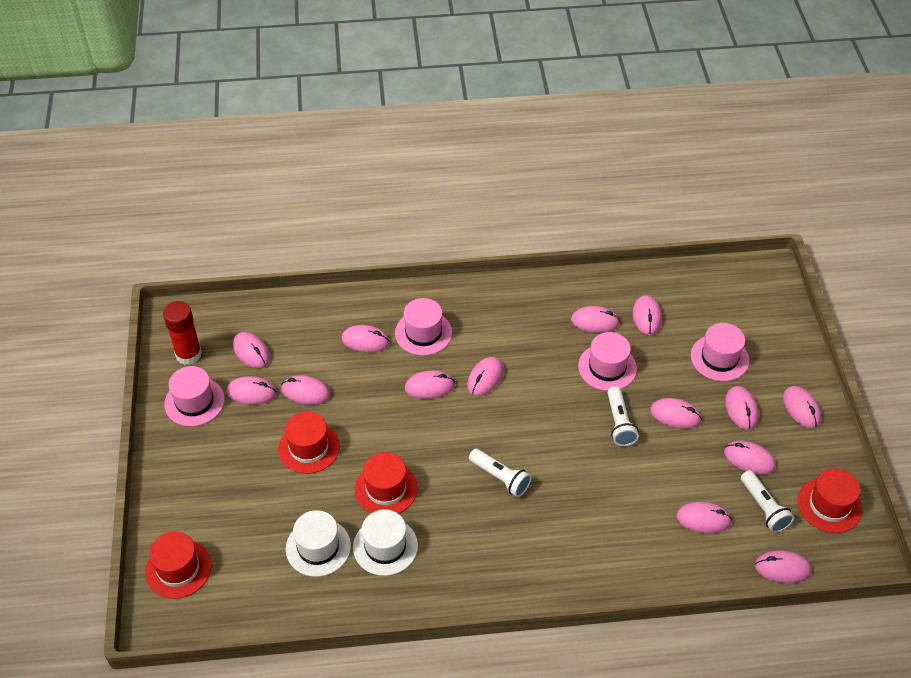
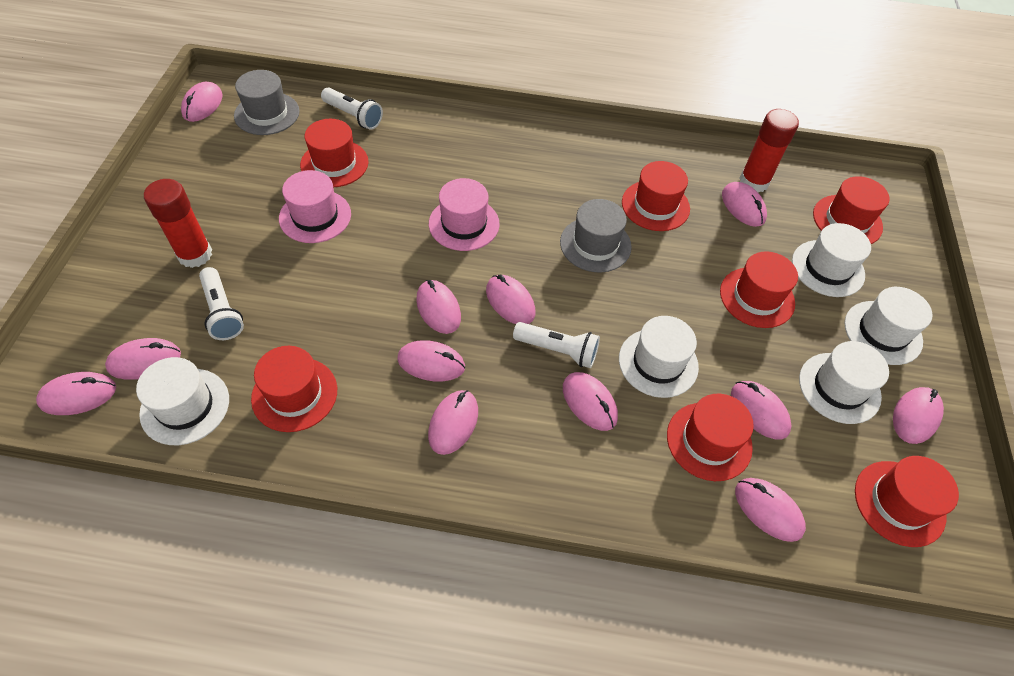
grey hat: none = 0 -> [234,70,300,135] [560,199,632,272] = 2
pink hat: [164,366,225,427] [395,298,452,356] [578,332,637,391] [691,323,749,381] = 4 -> [279,170,351,243] [429,178,499,251] = 2
pink mouse: [227,376,277,405] [233,332,270,368] [281,375,331,405] [342,325,390,352] [405,371,455,399] [467,357,504,396] [571,306,620,333] [633,295,662,335] [650,398,702,429] [676,502,732,533] [724,441,776,475] [725,386,759,430] [755,550,812,583] [783,386,821,428] = 14 -> [36,372,116,415] [105,338,181,380] [181,82,223,122] [397,340,465,381] [416,280,461,334] [428,390,478,455] [486,275,535,324] [563,372,618,431] [722,182,767,227] [731,381,791,440] [735,478,806,542] [893,387,944,444] = 12
red glue stick: [163,301,202,365] = 1 -> [144,179,212,268] [739,109,799,193] = 2
red hat: [145,531,212,599] [278,411,340,474] [355,452,418,514] [798,469,862,533] = 4 -> [251,346,337,432] [300,119,368,187] [622,161,690,231] [667,394,754,481] [720,251,798,328] [813,176,890,244] [855,456,959,547] = 7
white hat: [286,510,351,577] [353,509,418,576] = 2 -> [136,357,229,445] [619,316,699,398] [792,223,871,297] [799,341,889,424] [845,287,933,365] = 5

